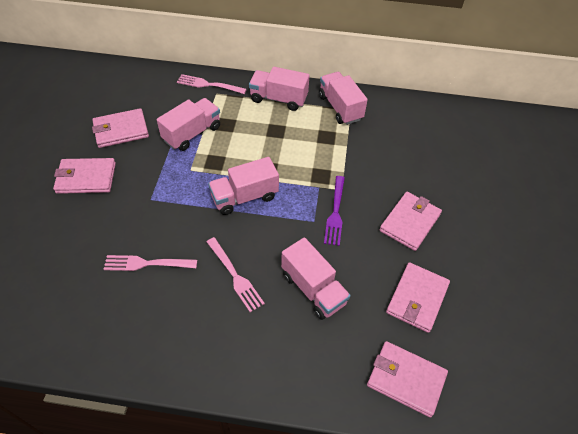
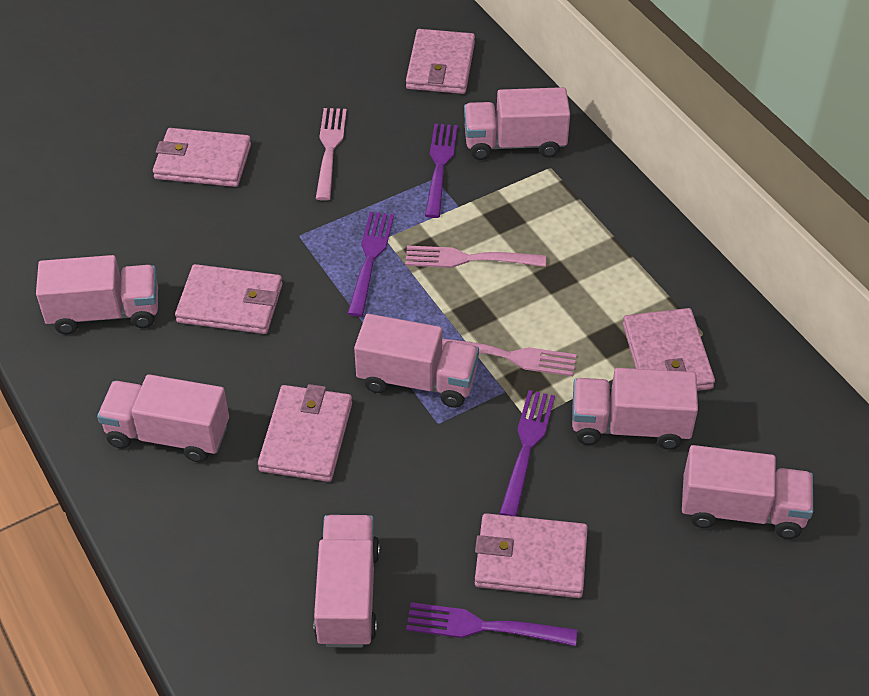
pink truck: [157,98,220,151] [208,157,279,215] [249,67,310,111] [281,237,351,320] [319,72,368,125] = 5 -> [36,255,158,334] [97,374,229,462] [314,515,380,648] [354,314,479,408] [464,87,570,160] [572,368,698,450] [682,445,813,539] = 7
pink wallet: [53,158,116,194] [92,108,149,148] [367,341,448,417] [379,192,442,251] [386,262,450,333] = 5 -> [153,128,251,187] [175,264,283,334] [258,384,352,482] [406,29,475,94] [475,513,588,598] [623,308,715,391] = 6
purple fork: [324,176,345,246] = 1 -> [348,212,394,317] [406,602,577,646] [425,124,458,218] [499,390,555,516] = 4

